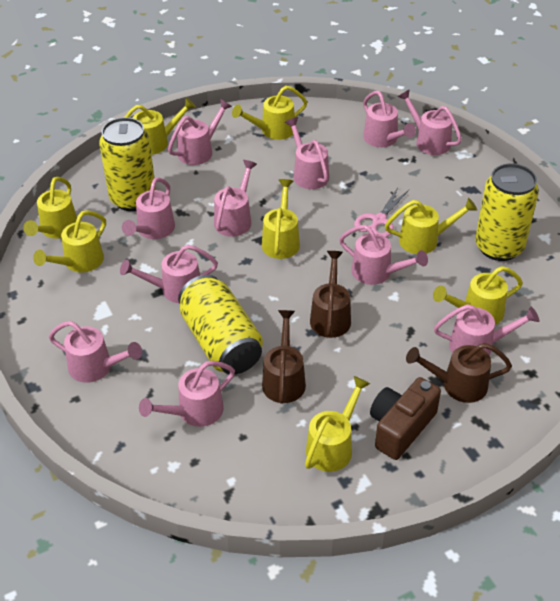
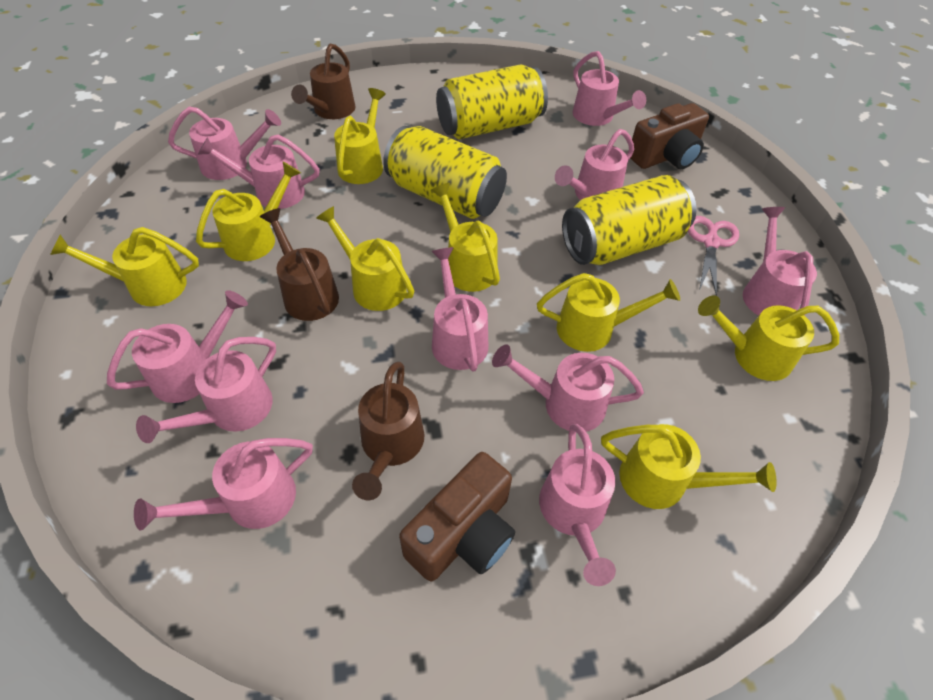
brown camera: [370,377,441,460] = 1 -> [399,452,515,582] [630,103,709,169] = 2

